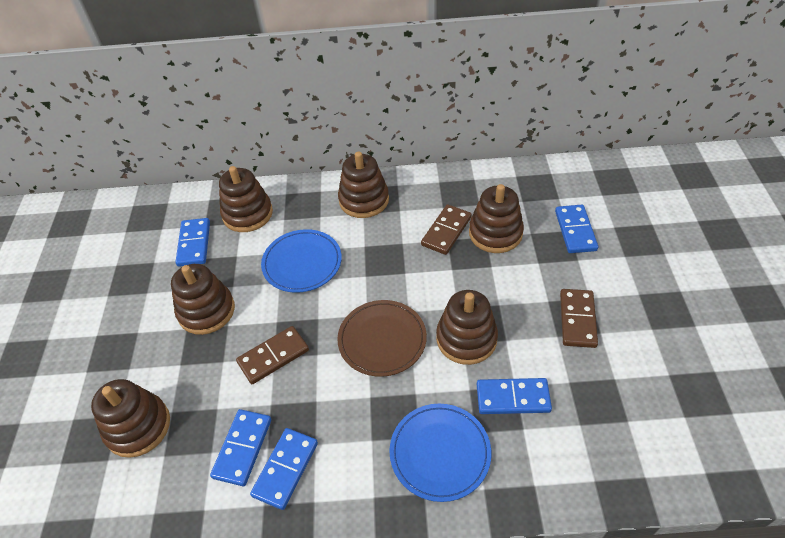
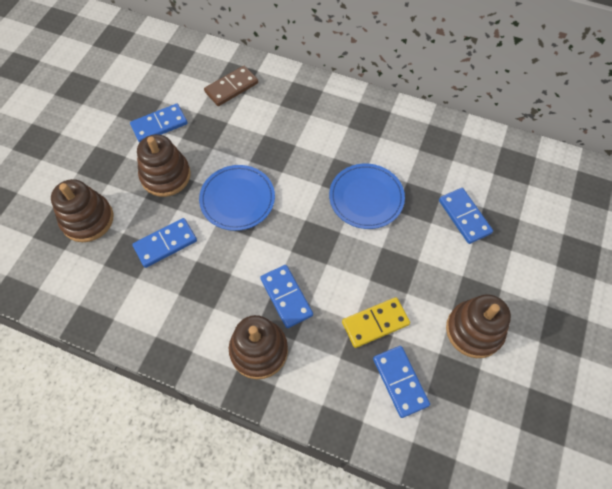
brown domino: [236,326,309,384] [421,204,472,255] [560,289,598,348] = 3 -> [204,66,258,106] = 1
brown plate: [337,300,427,377] = 1 -> none = 0
brown stacking toy: [91,379,170,458] [171,264,235,335] [219,166,273,232] [338,151,389,218] [436,290,498,365] [469,184,524,253] = 6 -> [51,179,113,242] [137,134,191,197] [229,315,288,379] [446,294,511,358] = 4
yellow domino: none = 0 -> [342,297,410,348] = 1

